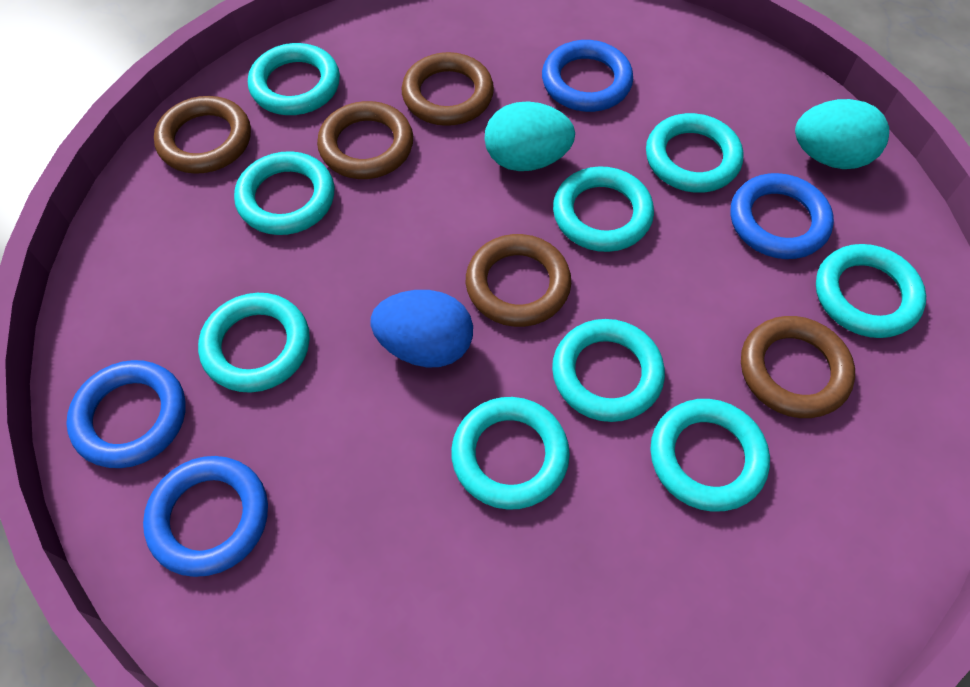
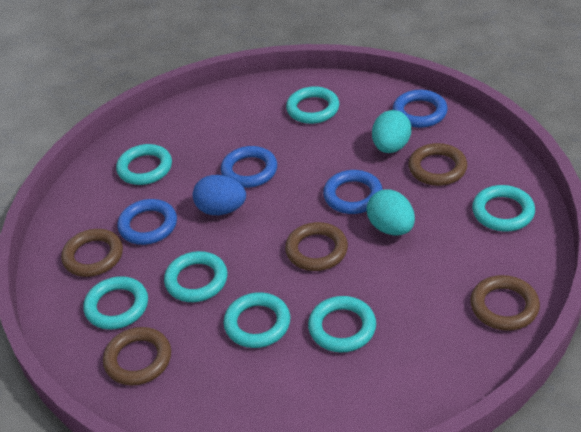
turquoise ring: [198,293,310,393] [234,151,335,235] [248,43,340,115] [451,397,570,510] [552,319,665,422] [553,166,654,252] [646,113,743,193] [650,399,770,512] [816,244,926,338] = 9 -> [83,276,148,330] [116,144,172,185] [164,251,227,302] [223,292,290,348] [286,86,340,124] [308,296,376,353] [472,185,535,232] = 7

